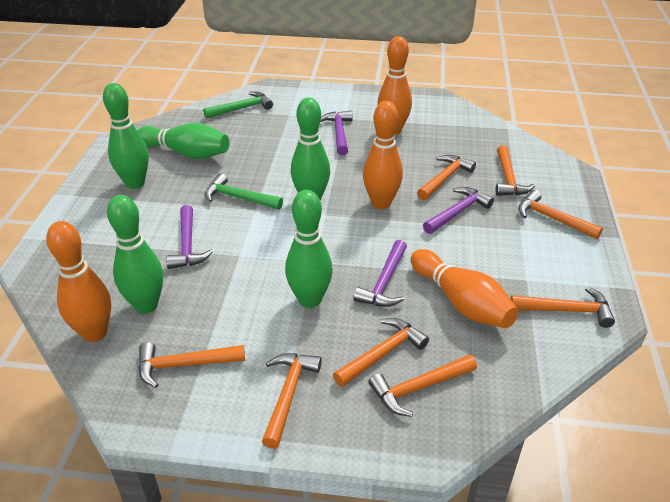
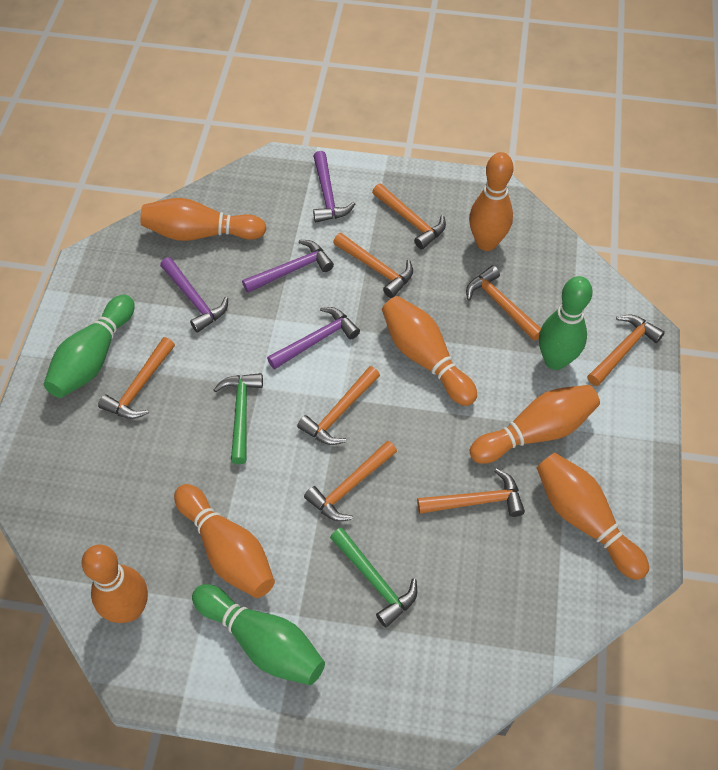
green bowling pin: [103,83,149,189] [107,195,163,314] [137,123,229,159] [285,190,333,308] [291,98,330,200] = 5 -> [44,295,135,398] [192,584,325,685] [539,276,593,370] = 3
orange bowling pin: [46,221,111,342] [363,101,403,209] [377,36,412,135] [411,249,518,328] = 4 -> [82,545,148,623] [140,198,266,241] [174,484,275,598] [382,296,477,406] [469,152,514,251] [469,385,600,464] [537,453,649,580] = 7

